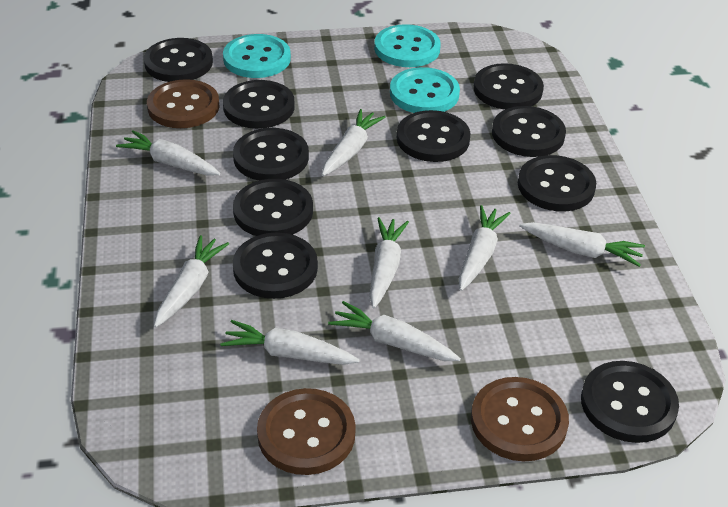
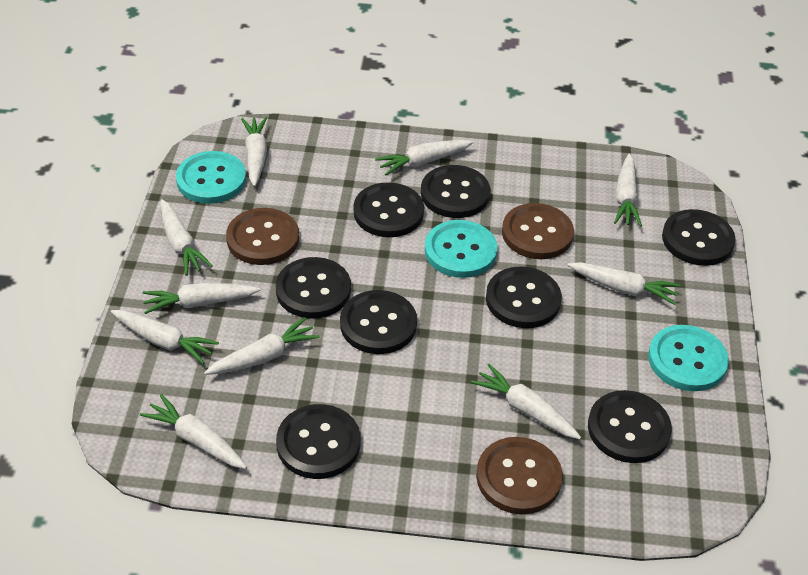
black button: [144,38,213,82] [223,80,295,129] [233,128,309,181] [233,179,313,236] [233,232,318,299] [397,110,471,162] [474,63,544,110] [492,106,566,157] [518,155,596,212] [581,361,679,443] = 10 -> [276,257,351,319] [276,404,360,479] [340,290,417,354] [353,182,424,237] [421,165,490,218] [486,267,562,328] [588,390,672,463] [662,209,736,266] = 8
white carrot: [116,130,220,176] [154,235,229,327] [220,320,360,365] [322,109,385,176] [328,301,461,361] [369,217,409,308] [459,205,511,291] [519,222,645,267] = 8 -> [110,310,219,364] [140,394,247,469] [143,283,260,314] [160,199,213,276] [204,317,320,375] [241,117,267,187] [375,140,474,175] [471,364,581,439] [567,262,680,305] [614,154,642,226] = 10

